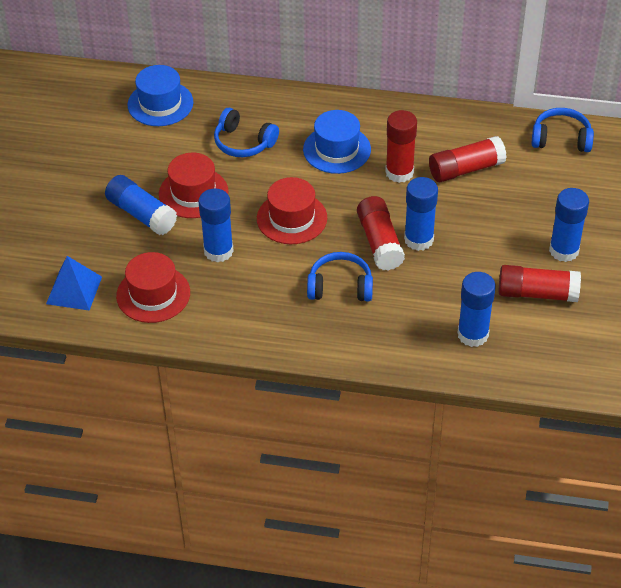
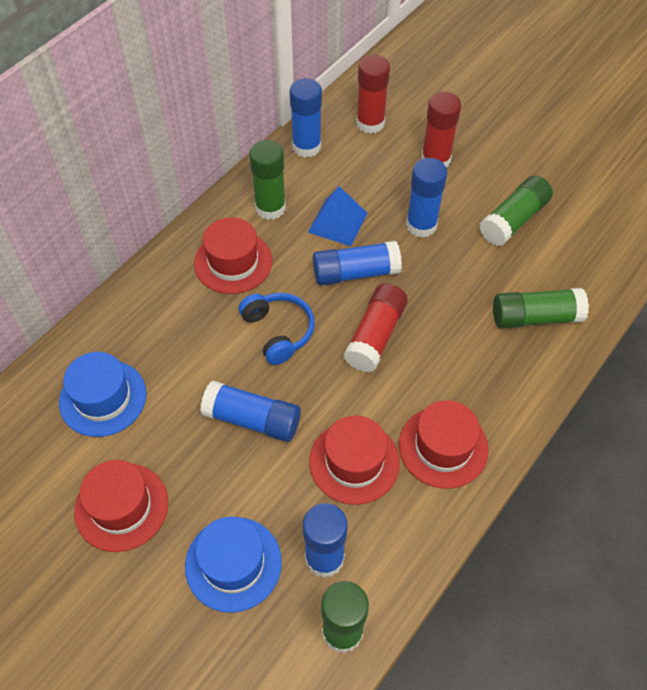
blue headphones: [214,108,279,157] [307,252,373,301] [532,108,594,152] = 3 -> [239,293,315,365] = 1
green glue stick: none = 0 -> [249,140,286,220] [321,581,369,653] [479,175,553,246] [493,288,589,328] = 4
red glue stick: [357,196,405,271] [385,110,417,183] [429,136,507,182] [499,265,581,302] = 4 -> [343,283,408,372] [356,55,390,134] [421,92,461,167] = 3
red hat: [116,252,190,323] [159,152,228,218] [257,177,327,244] = 3 -> [74,460,168,552] [194,218,272,294] [309,415,400,505] [399,400,489,489] = 4

